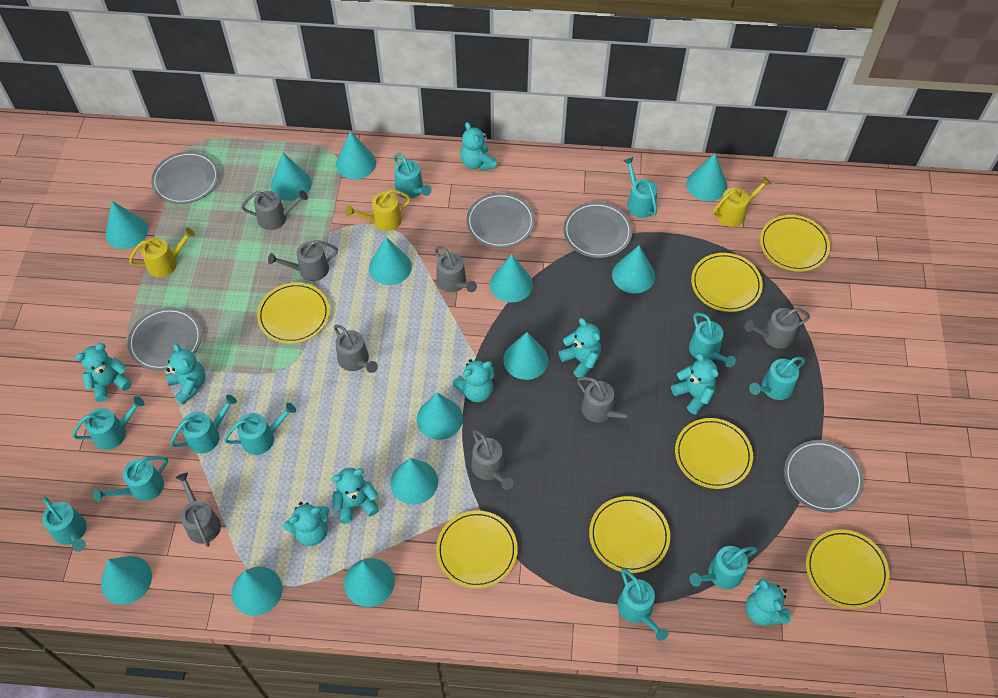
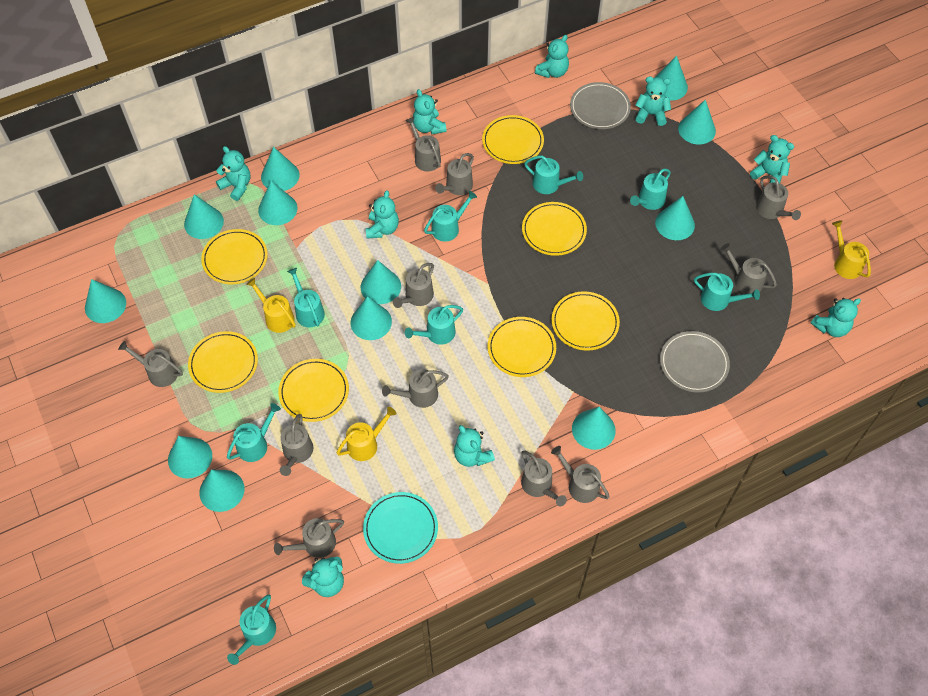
grey plate: [128,308,202,371] [151,151,219,204] [466,193,535,248] [563,202,632,258] [784,440,864,513] = 5 -> [570,82,631,129] [660,331,730,392] = 2
grey watering can: [176,472,221,547] [241,190,308,230] [268,240,338,281] [334,325,378,373] [435,246,477,292] [471,430,514,490] [577,377,636,423] [744,308,810,349] = 8 -> [118,341,183,387] [274,518,344,558] [280,414,313,476] [382,369,449,408] [393,263,434,308] [405,117,441,171] [435,153,474,195] [521,451,567,507] [551,446,610,503] [720,243,777,294] [756,176,801,220] = 11
turquoise cone: [101,556,152,605] [106,201,148,249] [231,567,282,616] [271,153,312,201] [336,131,376,179] [344,558,395,607] [369,237,412,285] [390,458,438,505] [416,393,463,440] [490,254,533,303] [503,332,548,380] [612,245,655,293] [686,153,727,201] = 13 -> [85,279,126,323] [168,436,212,479] [184,194,224,239] [199,470,244,512] [258,181,298,225] [261,147,299,191] [351,296,392,340] [361,260,401,304] [572,407,616,450] [655,196,695,240] [656,55,688,101] [678,100,716,145] = 12
turquoise plate: none = 0 -> [363,492,438,564] = 1
turquoise watering can: [42,496,87,552] [72,396,144,450] [93,456,168,501] [170,395,237,454] [224,403,296,455] [394,153,431,198] [617,569,668,641] [623,157,658,218] [689,313,736,367] [690,546,757,589] [749,357,805,400] = 11 -> [227,403,281,462] [227,594,276,665] [287,268,325,327] [405,305,463,345] [424,191,477,242] [524,156,583,194] [630,169,671,210] [694,273,760,311] = 8

